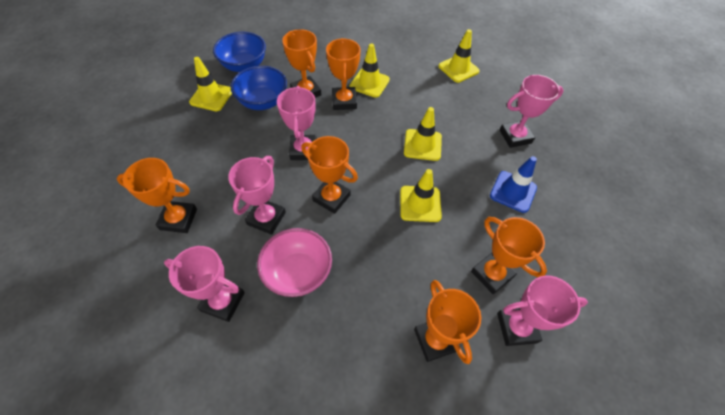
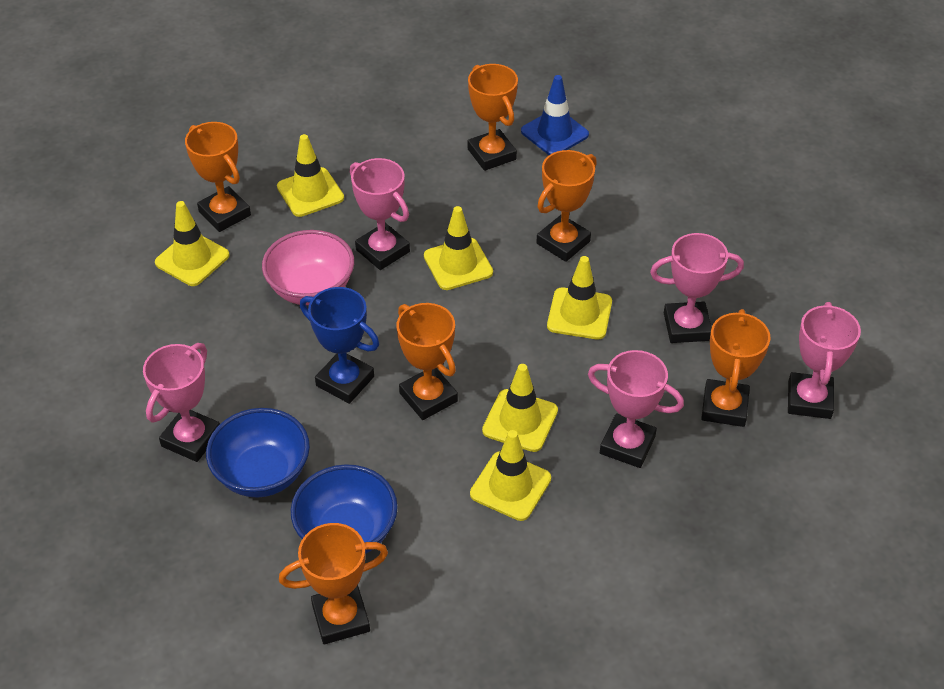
blue trophy: none = 0 -> [300,287,379,404] = 1
yellow traffic cone: [189,57,232,111] [350,43,390,98] [400,169,442,222] [404,107,442,161] [439,29,480,83] = 5 -> [155,201,229,286] [277,134,344,217] [424,206,493,290] [470,430,551,521] [482,364,558,452] [547,256,612,339] = 6

